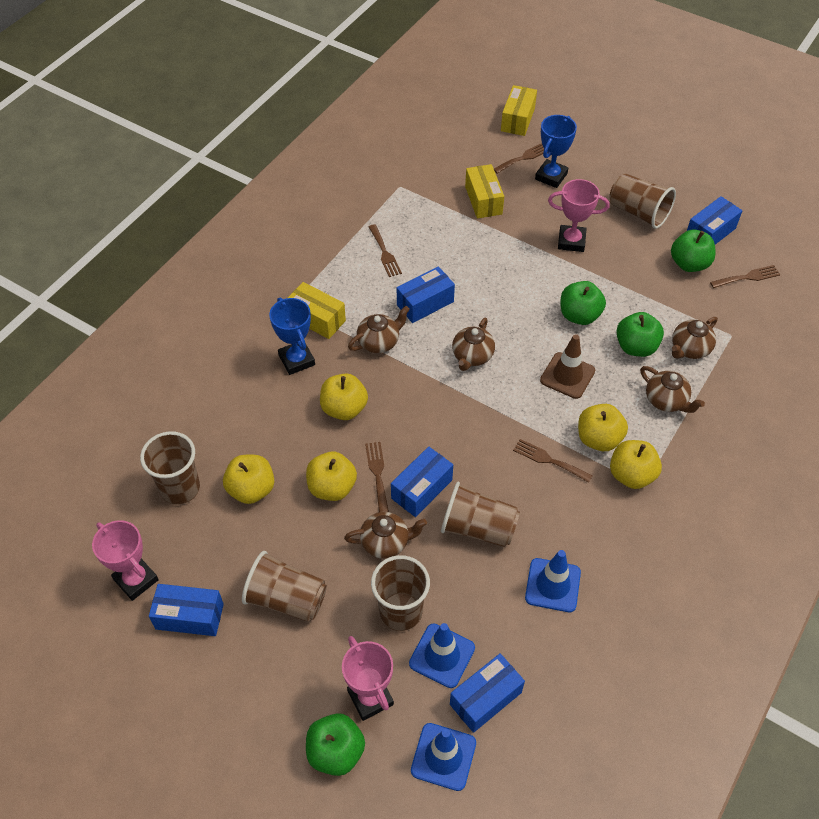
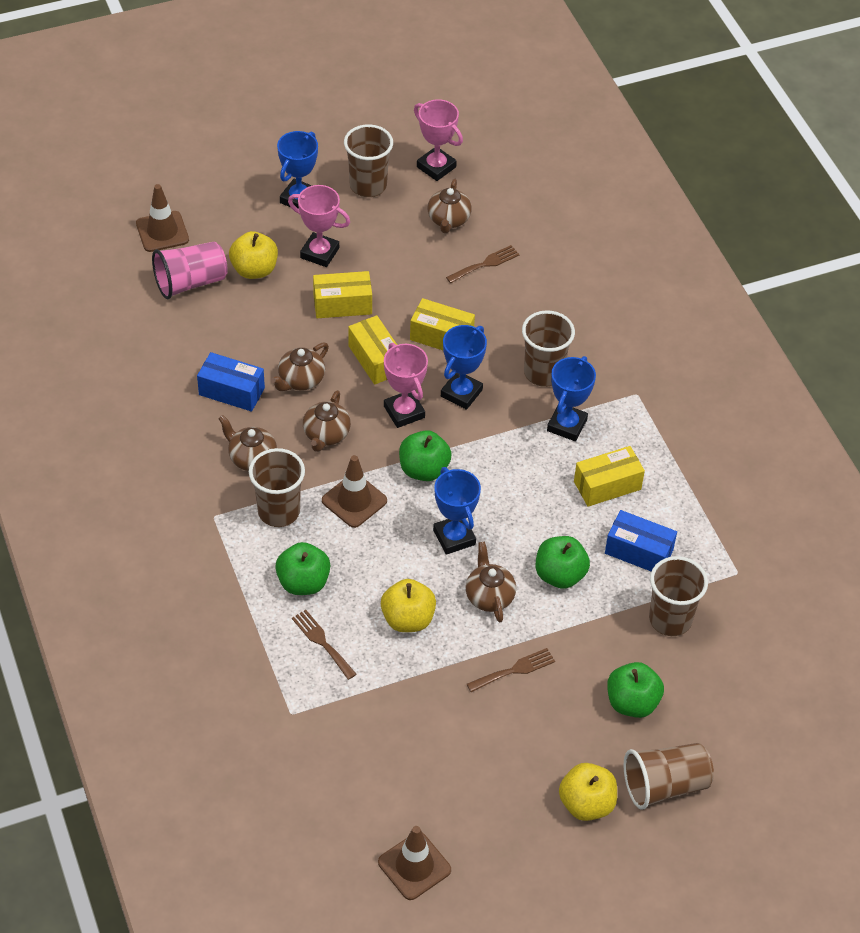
blue box: [149,584,224,636] [391,446,453,517] [397,267,455,323] [450,653,525,733] [687,196,743,245] = 5 -> [197,352,265,412] [605,510,677,571] = 2
blue traffic cone: [409,623,475,688] [411,723,476,791] [525,550,581,612] = 3 -> none = 0
blue trophy: [269,297,315,375] [535,115,577,188] = 2 -> [277,131,318,209] [433,467,481,555] [441,325,487,410] [547,356,596,441] = 4
brown fork: [365,442,389,512] [369,224,402,277] [494,143,544,173] [513,439,593,483] [710,265,780,288] = 5 -> [292,610,357,680] [446,245,520,283] [467,648,555,692] = 3
brown traffic cone: [540,334,595,399] = 1 -> [136,184,189,252] [322,455,387,528] [378,826,451,900] = 3
pink cup: none = 0 -> [152,242,228,299] = 1
yellow apple: [223,454,275,504] [306,452,357,501] [320,373,368,420] [578,404,628,451] [610,440,662,489] = 5 -> [229,231,278,279] [381,579,436,632] [559,763,617,821] = 3
yellow box: [288,282,346,339] [465,164,504,219] [501,85,537,136] = 3 -> [313,271,372,318] [348,315,397,385] [410,298,475,350] [574,446,645,507] = 4

